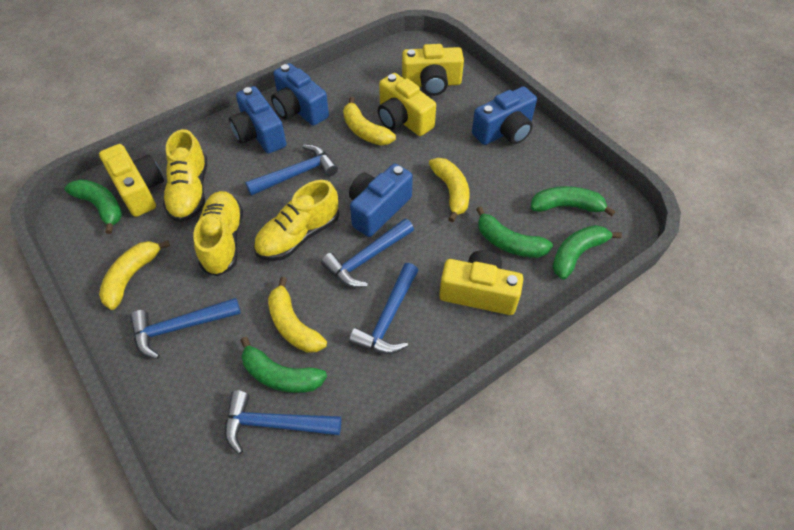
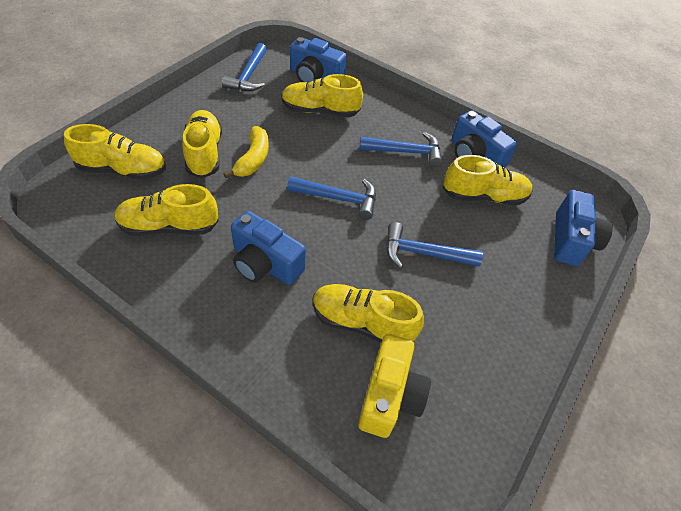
blue hammer: [130,298,241,359] [225,391,341,454] [245,144,338,196] [321,219,414,288] [349,263,419,354] = 5 -> [222,43,267,91] [287,177,376,220] [360,132,442,167] [386,222,483,269] = 4
green banana: [64,179,122,234] [240,337,327,393] [476,206,553,258] [531,186,615,216] [552,225,622,280] = 5 -> none = 0
yellow banana: [99,240,170,310] [268,277,327,353] [343,97,396,145] [429,158,470,222] = 4 -> [223,126,269,178] = 1
yellow camera: [99,144,164,217] [378,73,436,136] [402,44,464,96] [439,250,523,315] = 4 -> [358,334,431,438] = 1
yellow shoe: [163,129,207,222] [193,191,243,276] [254,180,339,261] = 3 -> [64,124,166,180] [114,184,219,236] [182,110,222,178] [281,74,363,117] [313,284,424,343] [443,155,533,205] = 6

